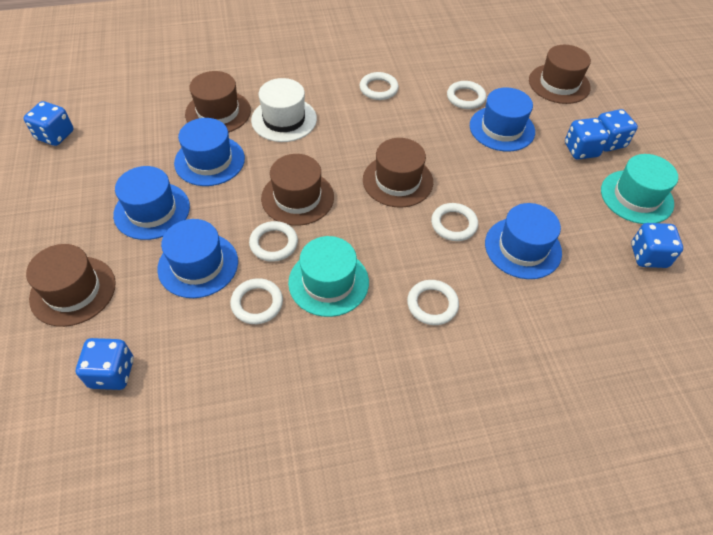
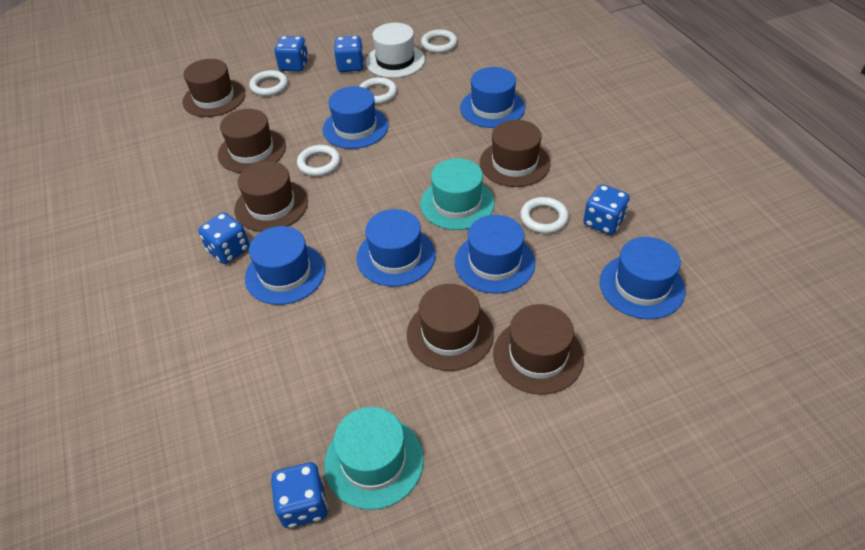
blue hat: [113,166,190,240] [157,219,238,298] [174,118,245,186] [470,88,535,151] [485,203,562,279] = 5 -> [245,226,325,305] [323,86,388,149] [357,209,436,287] [455,215,535,294] [460,67,525,128] [600,237,686,319] = 6
brown hat: [26,244,116,327] [185,71,251,133] [261,154,334,226] [363,138,433,208] [529,45,591,104] = 5 -> [182,59,245,117] [218,109,286,173] [234,161,308,232] [407,284,494,371] [480,120,551,187] [493,304,584,395] = 6
white ring: [230,278,283,324] [249,221,298,262] [360,72,399,100] [407,280,459,325] [431,203,478,241] [447,81,486,109] = 6 -> [249,70,288,96] [297,145,340,176] [359,77,397,104] [421,29,457,53] [520,197,569,233] = 5

